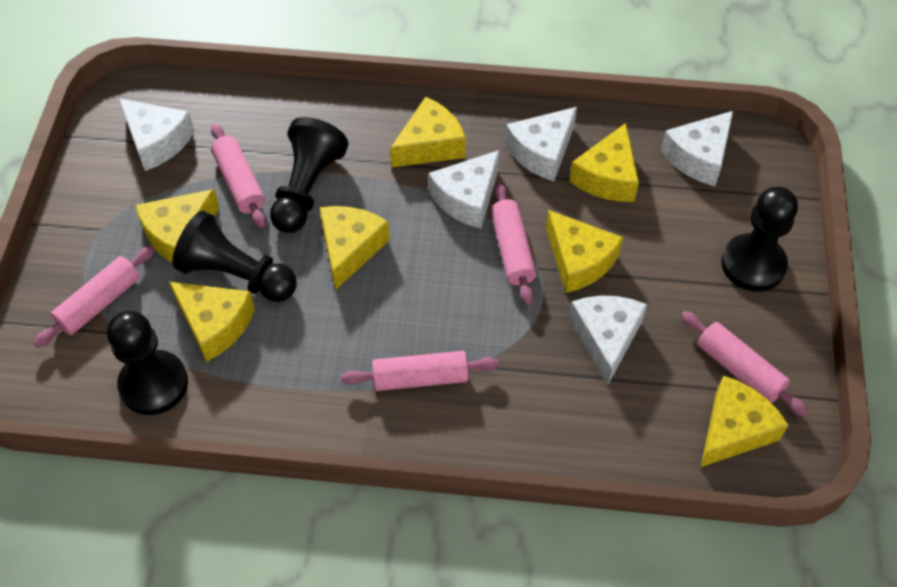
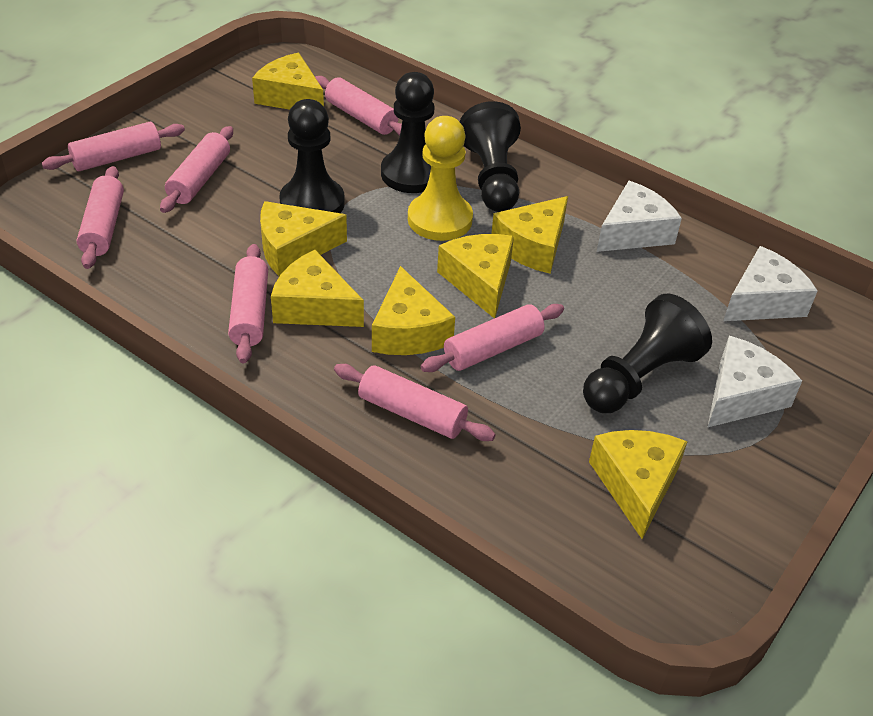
pink rolling pin: [34,246,155,348] [211,123,266,228] [341,351,499,391] [491,183,537,305] [681,311,809,416] = 5 -> [42,122,185,171] [77,166,124,269] [160,126,233,213] [228,244,268,364] [315,76,402,136] [334,364,496,441] [421,304,564,372] = 7
white cheese: [119,98,195,171] [428,150,500,229] [505,107,577,181] [569,296,647,385] [661,111,733,186] = 5 -> [597,181,682,252] [707,336,802,428] [723,246,818,321] = 3
yellow pawn: none = 0 -> [408,116,473,241] = 1

